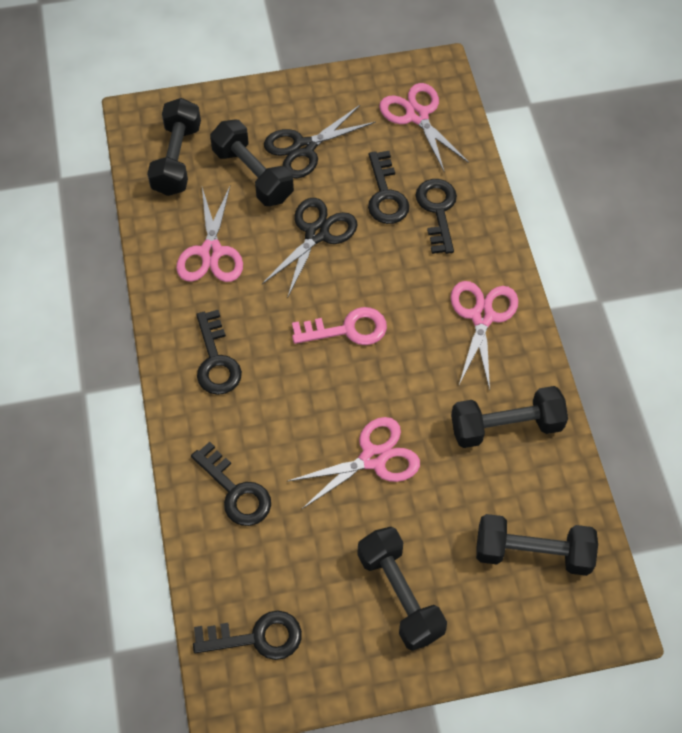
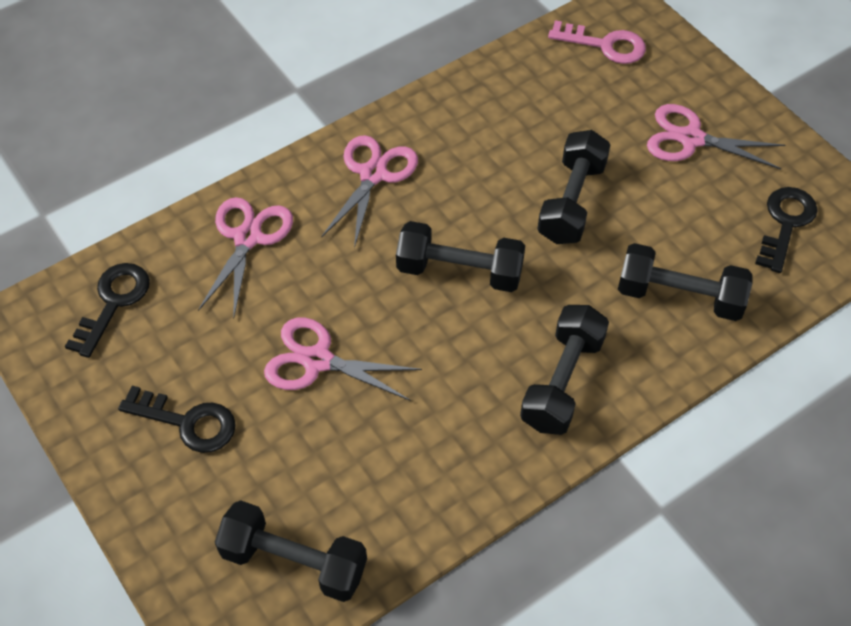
black key: [191,442,271,526] [193,611,302,660] [196,310,242,395] [368,151,409,224] [416,179,457,254] = 5 -> [65,263,150,358] [118,386,236,453] [755,187,818,273] = 3
black scissors: [262,198,358,298] [264,105,376,178] = 2 -> none = 0

